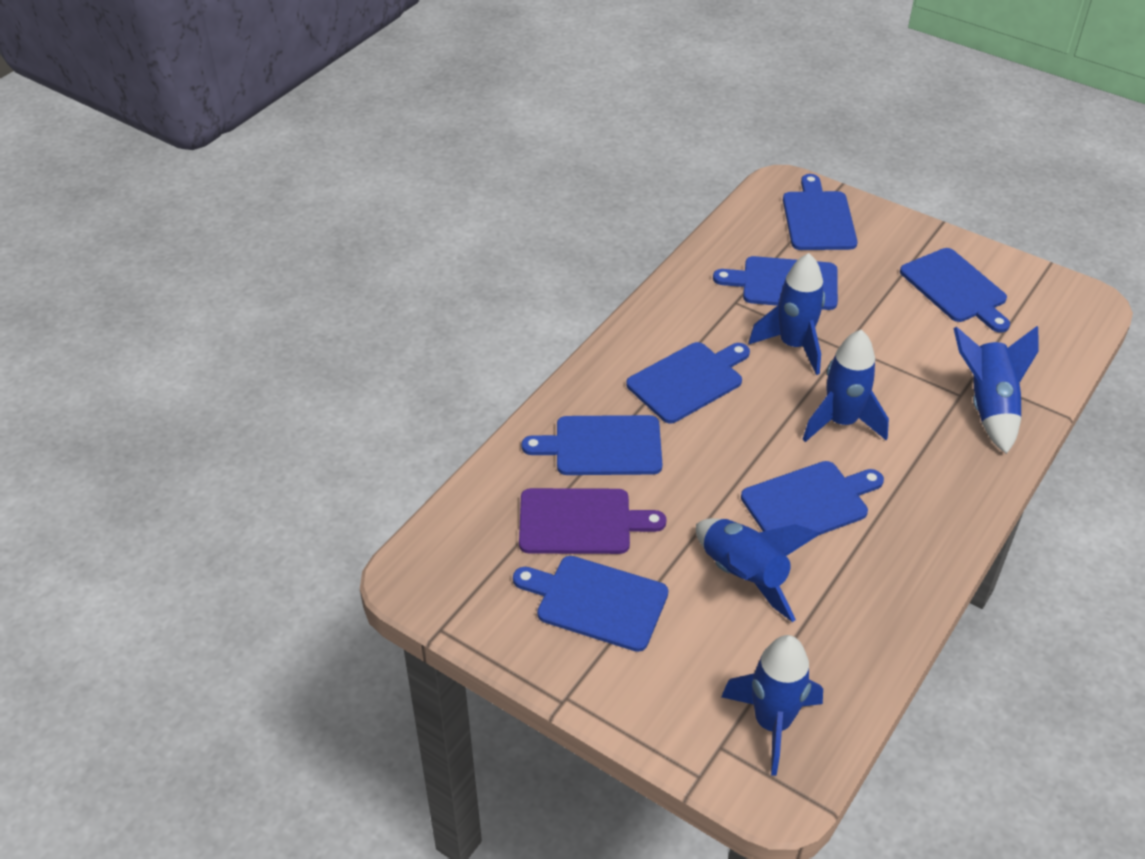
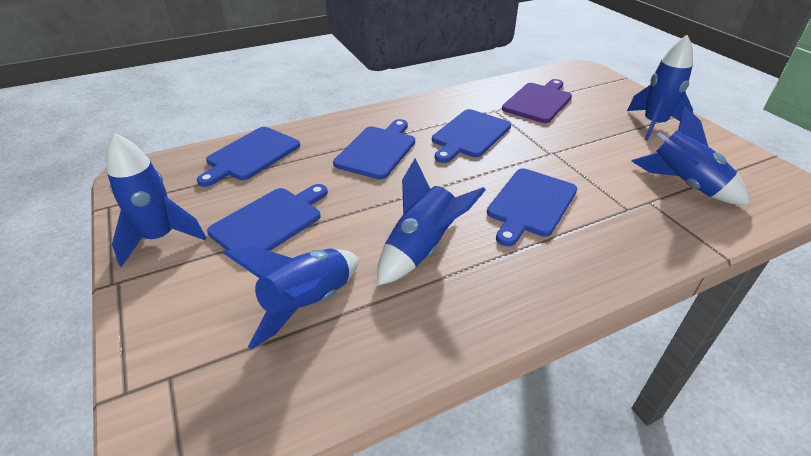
blue cutting board: [513,556,668,652] [522,415,662,475] [626,342,750,423] [713,256,838,310] [741,461,884,535] [783,174,857,250] [900,248,1010,333] = 7 -> [197,127,300,187] [207,184,328,251] [333,119,415,179] [432,109,511,163] [487,168,577,246] = 5

